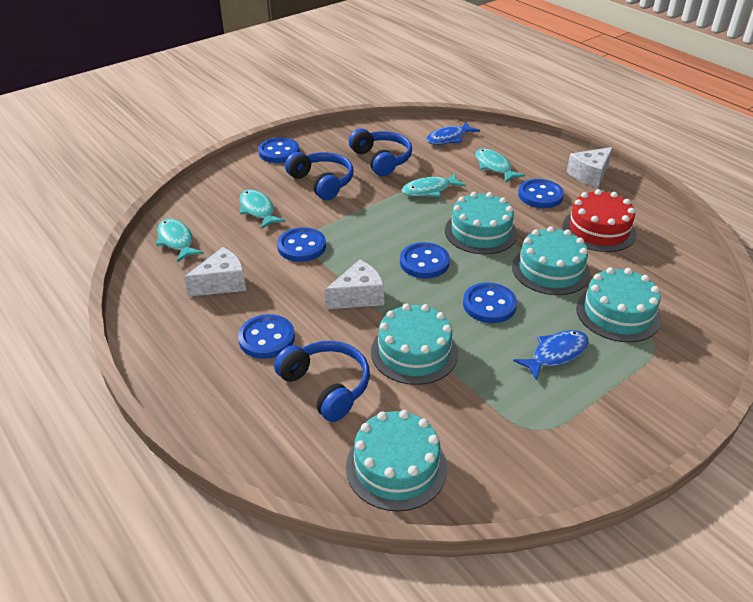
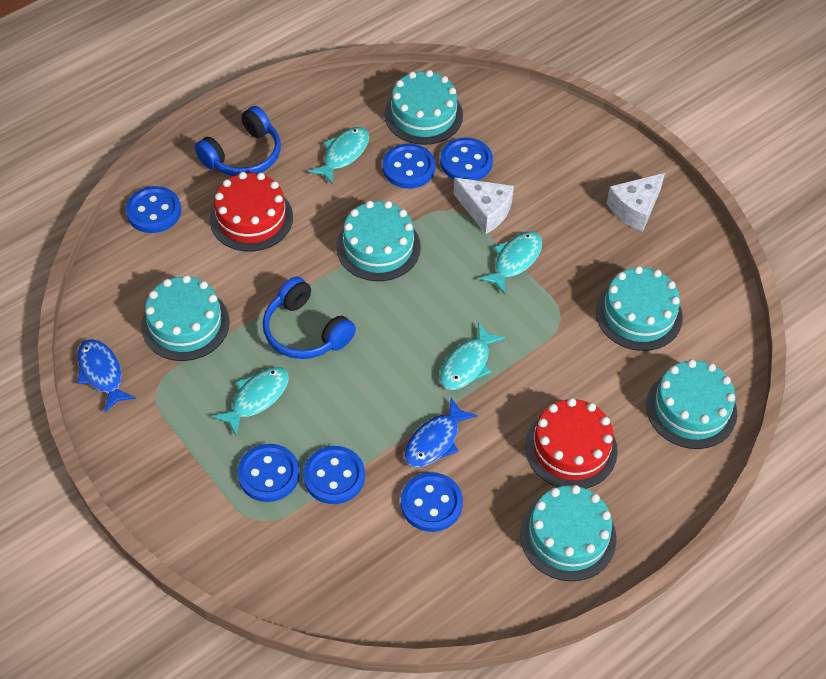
blue headphones: [274,341,370,422] [285,152,353,200] [349,128,412,176] = 3 -> [195,106,281,176] [263,277,356,359] = 2
red cake: [562,189,636,252] = 1 -> [210,172,293,251] [525,398,618,489] = 2
turquoise cake: [346,410,447,511] [371,303,458,385] [445,192,517,254] [512,226,590,295] [576,267,661,342] = 5 -> [141,275,230,361] [336,201,421,281] [384,70,463,145] [520,485,616,581] [596,266,683,351] [646,359,737,449] = 6
white cheese: [184,247,246,297] [324,260,384,309] [567,147,613,188] = 3 -> [454,178,514,234] [607,173,665,232] = 2

